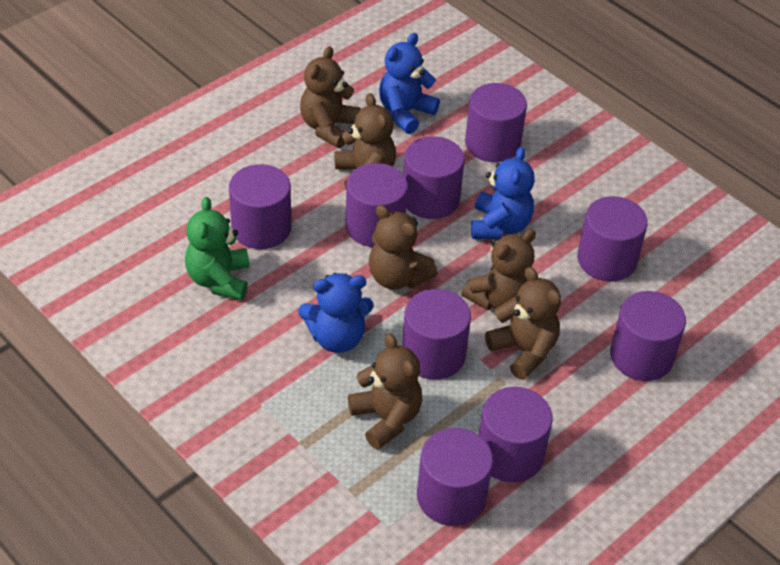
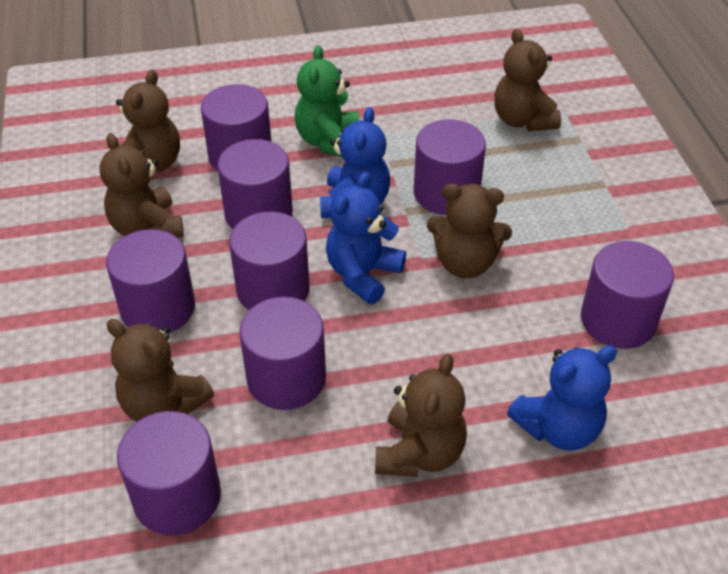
purple cylinder: [229,164,291,249] [345,163,408,247] [402,289,471,380] [403,136,465,219] [417,428,493,526] [465,83,527,162] [479,387,553,482] [577,196,648,282] [610,291,686,381] = 9 -> [106,229,195,333] [117,411,221,535] [201,84,271,171] [217,139,293,229] [229,212,310,310] [240,297,326,410] [414,119,486,215] [581,241,674,349] = 8

